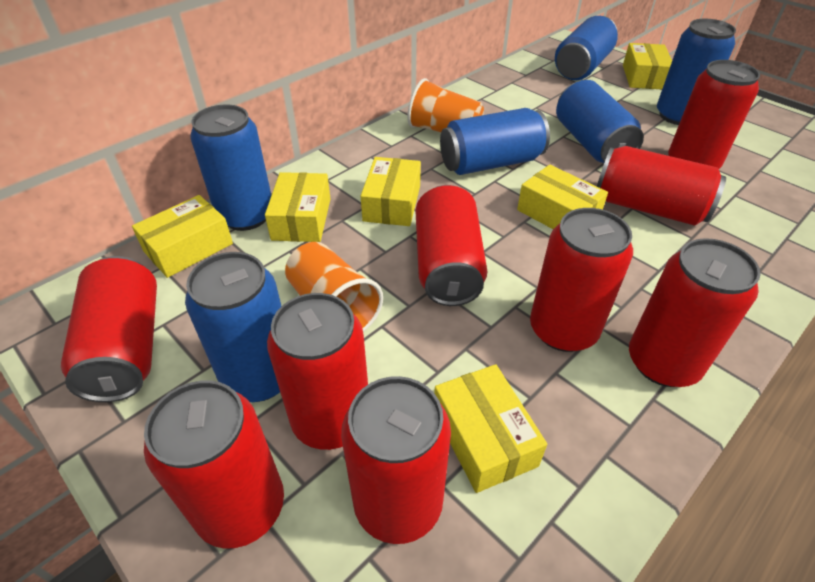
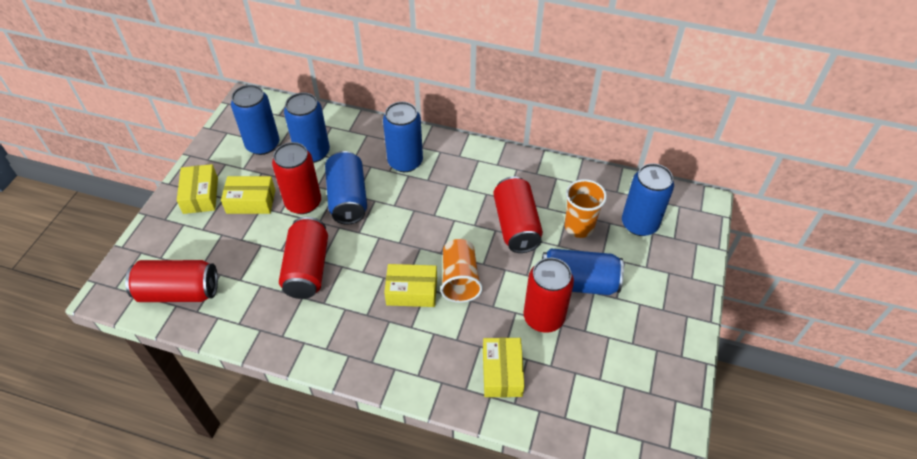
red can: [61,256,157,402] [144,380,284,548] [267,293,368,450] [341,376,451,544] [416,185,488,306] [530,208,633,352] [597,146,726,226] [629,238,761,387] [668,60,760,169] = 9 -> [125,260,218,302] [272,142,321,214] [279,217,328,299] [493,176,543,253] [523,258,574,333] = 5
yellow box: [132,195,233,278] [265,172,330,242] [361,157,421,226] [434,364,547,493] [517,165,608,229] [623,43,672,89] = 6 -> [177,164,218,214] [221,176,275,214] [384,264,437,307] [483,338,525,397] = 4

